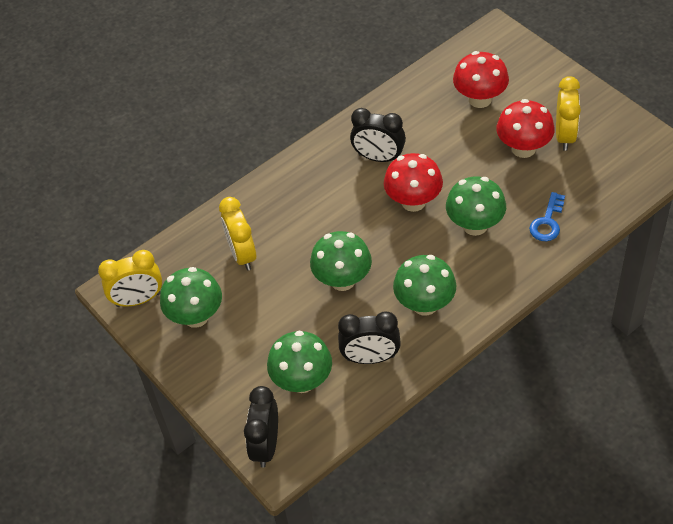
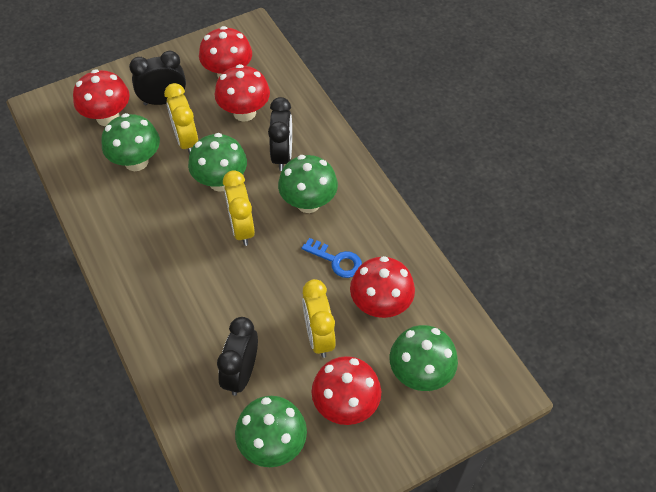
red mushroom: [384,153,443,212] [453,51,509,108] [496,99,555,158] = 3 -> [73,69,130,126] [199,26,252,78] [215,64,270,122] [312,356,381,425] [350,256,415,318] = 5

